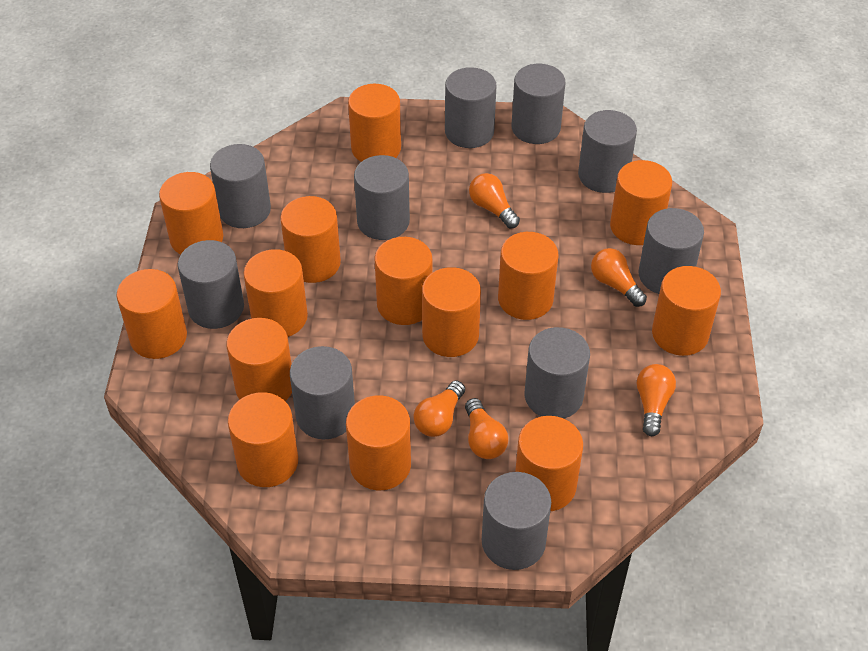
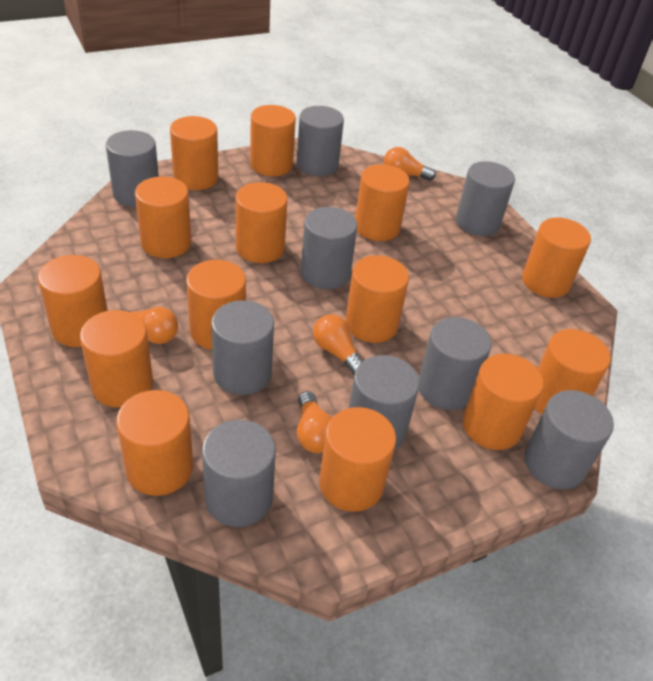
grey cylinder: [178,240,244,329] [210,144,271,228] [290,346,355,439] [354,155,410,240] [445,67,497,148] [482,472,551,570] [512,64,566,144] [525,327,590,418] [578,110,637,193] [638,208,704,294] = 10 -> [106,130,159,207] [202,420,276,527] [211,300,274,395] [297,106,344,176] [301,207,358,289] [349,355,420,450] [419,317,492,410] [456,161,515,236] [524,390,614,489] = 9
orange light bulb: [414,380,465,437] [465,398,508,459] [469,173,520,228] [591,248,647,307] [637,364,676,436] = 5 -> [118,307,178,344] [297,391,332,453] [313,314,363,375] [384,147,436,181] = 4

